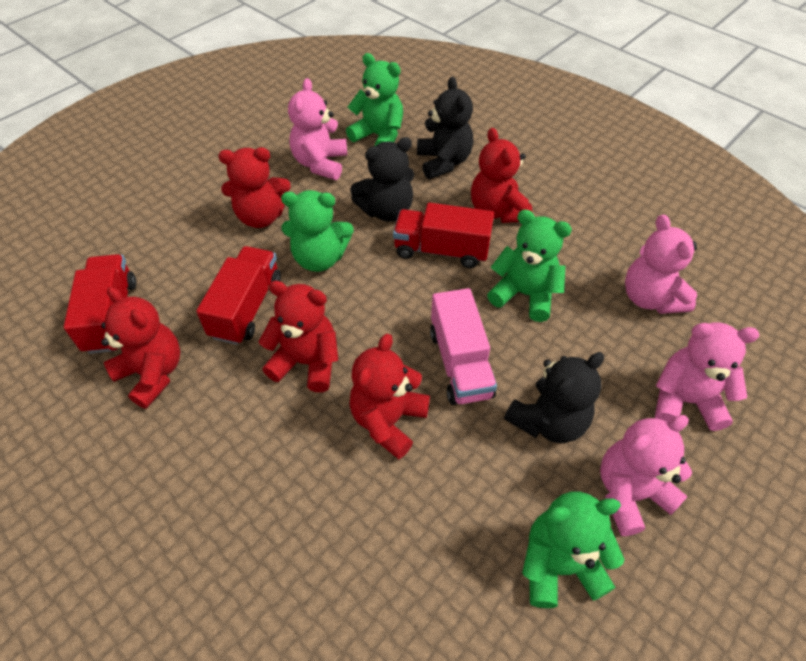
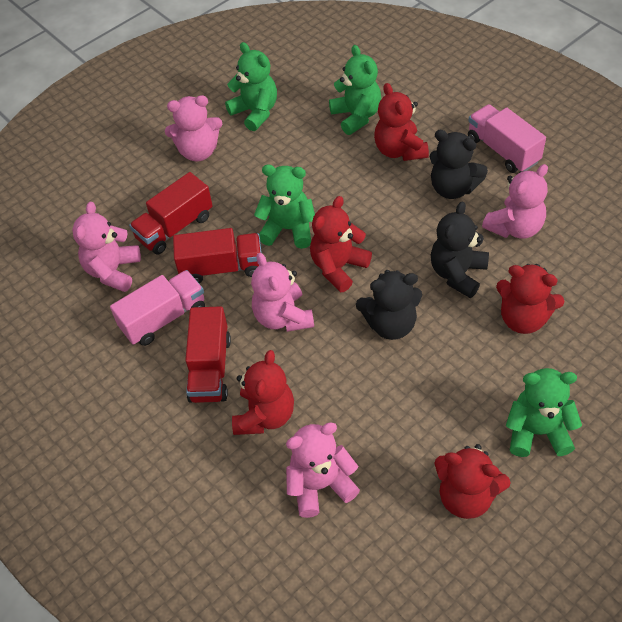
pink teddy bear: [288,78,347,180] [600,415,692,536] [625,214,697,314] [655,322,759,431] = 4 -> [72,202,141,292] [165,95,222,162] [251,253,314,332] [286,422,360,518] [482,164,548,239] = 5
pink truck: [430,288,497,405] = 1 -> [110,270,205,346] [468,104,546,173] = 2

